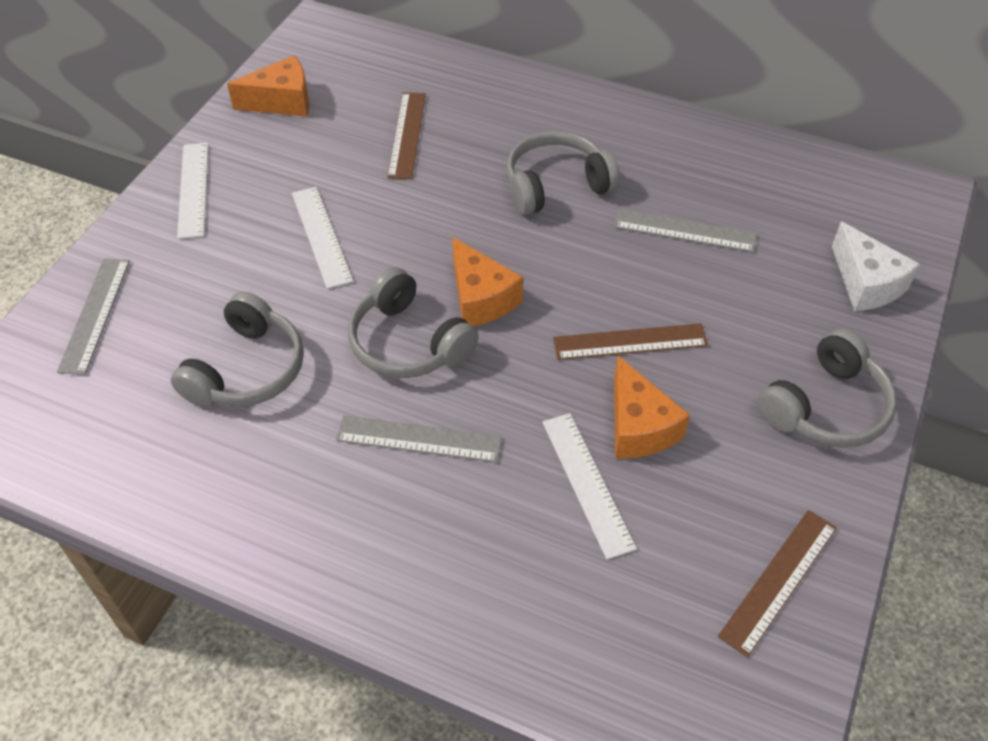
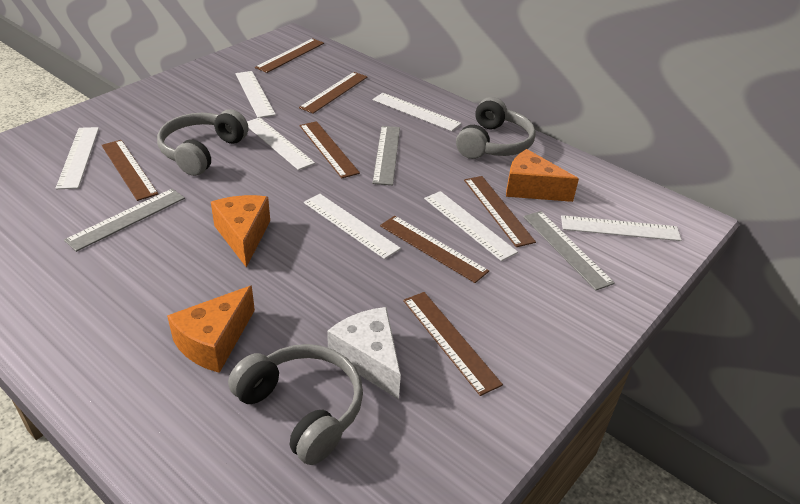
brown ruler: [387,92,426,179] [553,323,708,360] [718,510,837,657] = 3 -> [102,140,158,201] [255,38,324,73] [299,72,367,114] [300,121,360,178] [380,216,489,283] [403,292,503,396] [464,176,536,247] = 7
grey headphones: [171,291,304,407] [348,267,479,378] [507,131,621,215] [757,328,897,448] = 4 -> [157,109,249,176] [228,344,363,465] [456,97,536,159] = 3
white ruler: [177,143,208,239] [292,187,353,289] [542,413,637,559] = 3 -> [56,127,99,189] [235,71,276,118] [247,117,315,170] [304,194,401,259] [373,93,461,131] [424,191,518,261] [561,215,681,241] = 7

